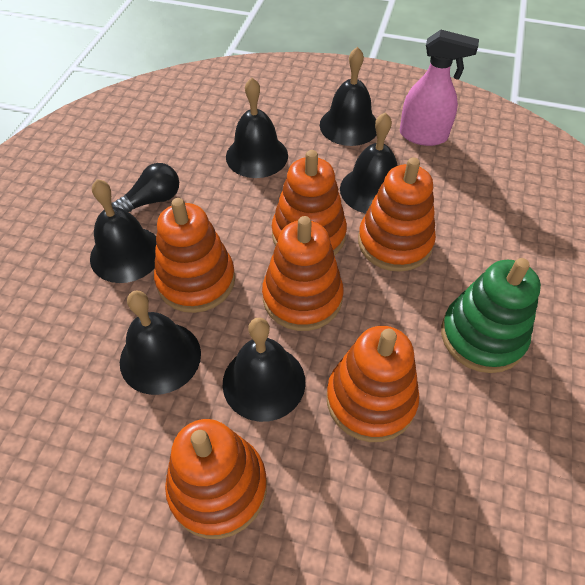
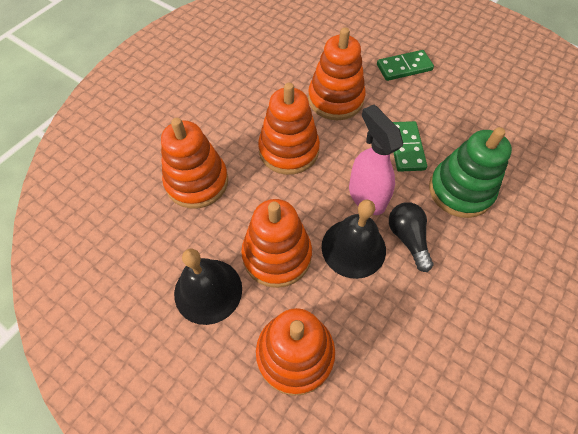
black bell: [90,179,156,283] [120,291,201,395] [223,317,306,422] [226,77,288,178] [320,47,377,146] [340,112,397,214] = 6 -> [174,249,242,325] [322,199,386,279] = 2
green domino: none = 0 -> [377,50,434,81] [393,121,427,172] = 2
orange stacking toy: [154,198,235,313] [165,419,267,539] [262,216,344,331] [272,150,347,256] [326,326,420,442] [358,157,436,272] = 6 -> [161,118,228,208] [241,199,312,288] [256,308,335,396] [258,83,320,175] [308,27,366,120] = 5

